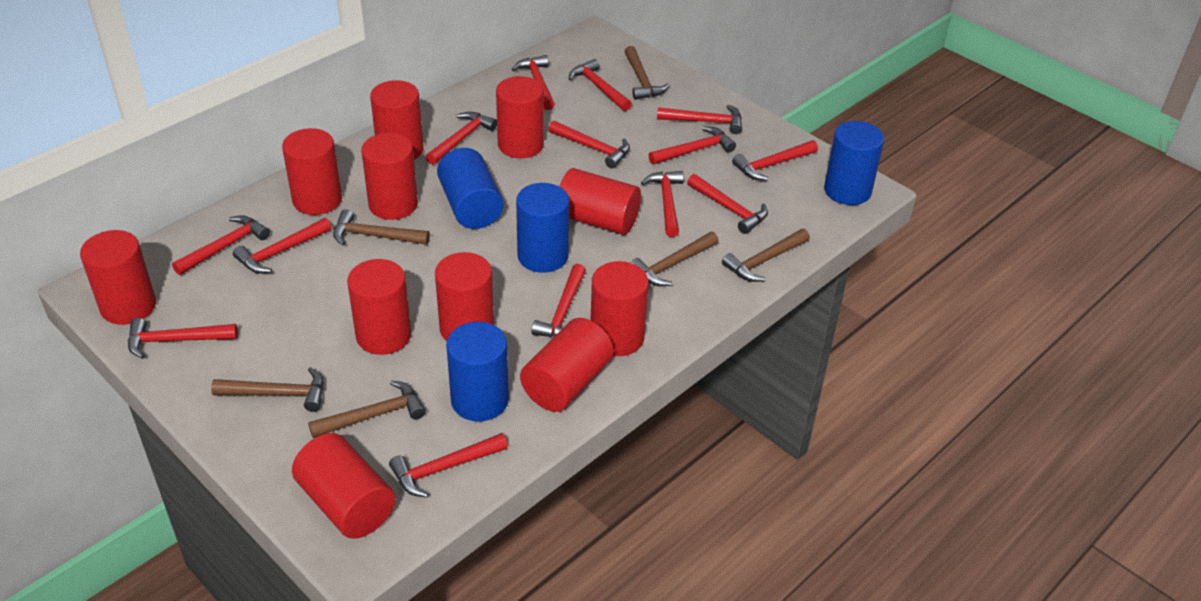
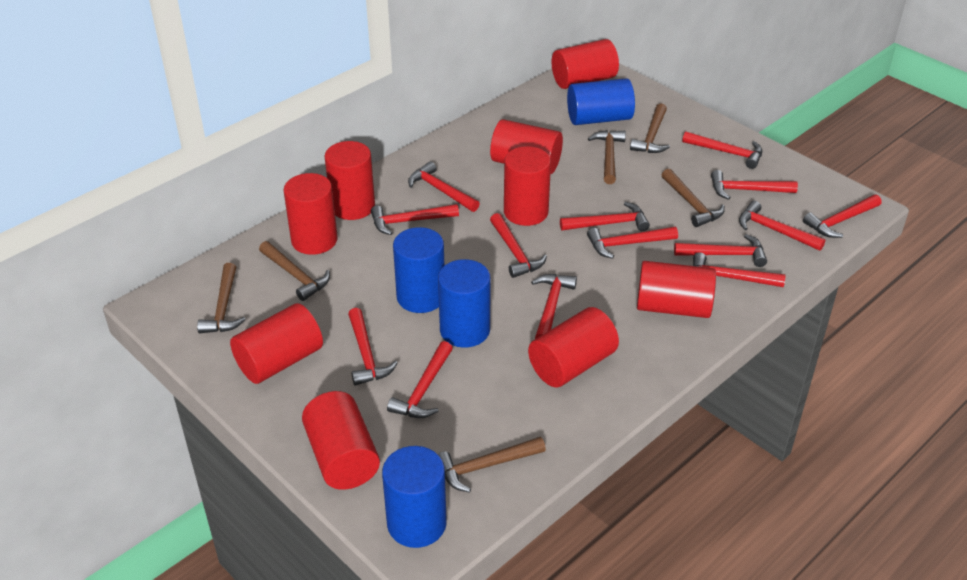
red cylinder: [80,230,156,325] [282,128,342,215] [292,433,396,539] [347,259,411,355] [361,133,418,220] [370,80,424,159] [435,252,494,341] [496,76,544,158] [520,318,614,412] [559,168,641,235] [591,261,649,356] = 11 -> [230,303,323,384] [283,173,338,255] [302,391,380,490] [324,141,375,220] [490,119,563,174] [504,146,551,226] [528,307,619,387] [551,39,619,89] [637,261,716,318] = 9

